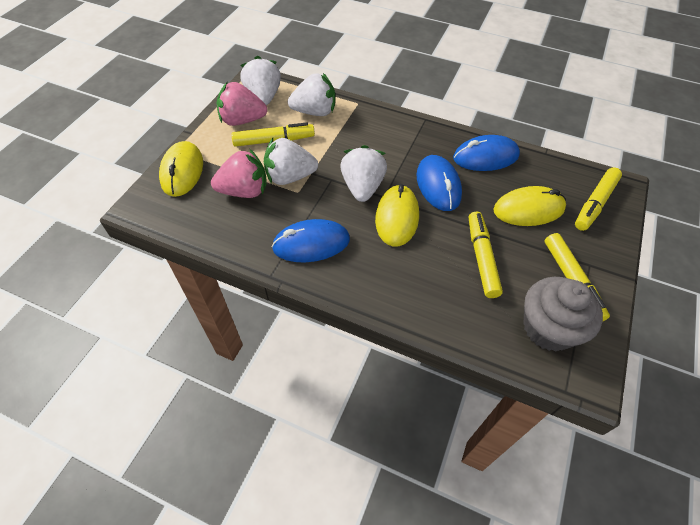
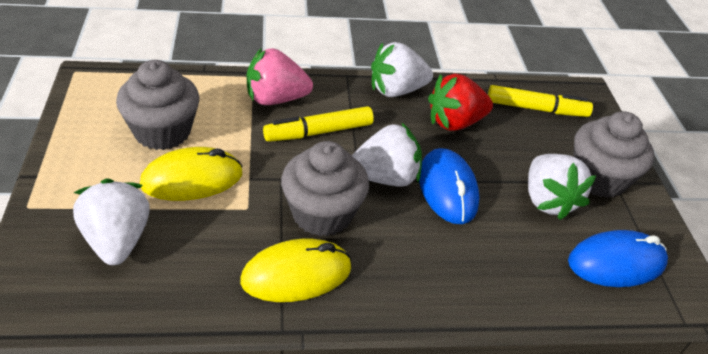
blue mouse: [271,219,350,262] [416,155,462,211] [453,135,520,171] = 3 -> [419,148,479,224] [568,230,668,287] = 2
grey cupcake: [523,277,603,351] = 1 -> [116,60,199,150] [281,141,369,236] [573,111,654,198] = 3
pink strawberry: [211,149,267,198] [217,82,267,126] = 2 -> [247,48,313,105] = 1
red strawberry: none = 0 -> [428,73,493,131] = 1
yellow marker: [231,122,315,147] [469,211,503,298] [545,233,610,321] [575,167,622,231] = 4 -> [263,106,374,142] [488,85,593,117] = 2
yellow mouse: [159,141,203,197] [375,184,419,247] [493,186,566,226] = 3 -> [140,147,243,201] [240,239,352,302] = 2

